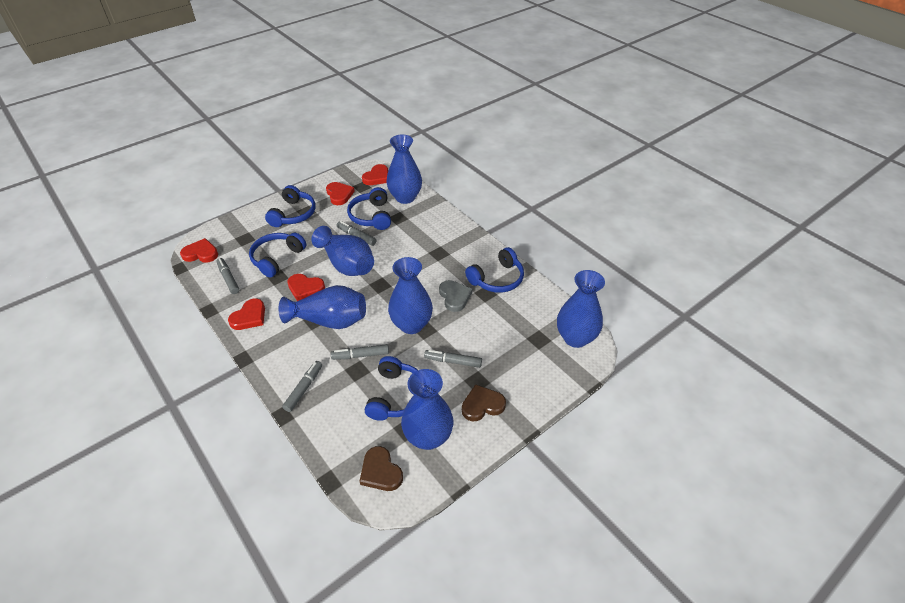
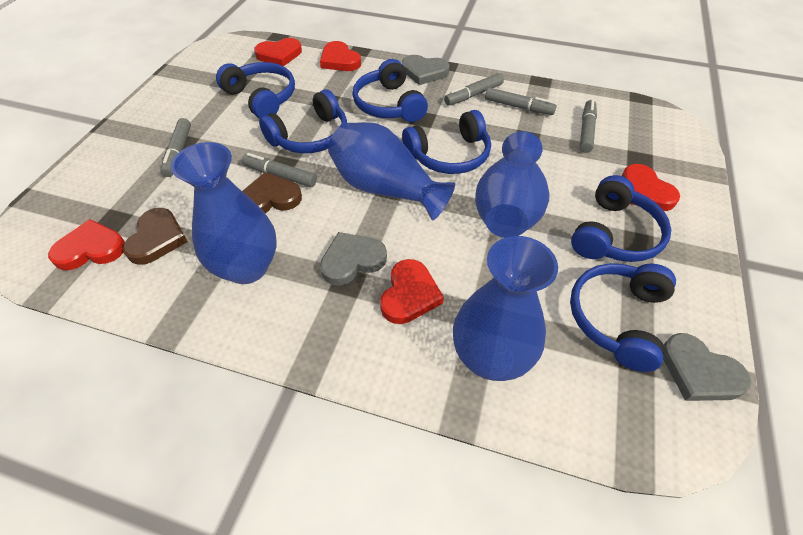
blue headphones: [249,233,306,278] [265,185,315,227] [347,187,391,230] [365,356,418,421] [465,247,524,293] = 5 -> [216,62,295,118] [259,89,347,153] [352,59,428,122] [402,110,491,174] [570,263,676,372] [571,175,671,262] = 6
blue vase: [279,285,366,329] [311,226,374,276] [386,134,422,204] [388,257,433,334] [401,369,453,450] [557,270,605,348] = 6 -> [171,142,277,284] [328,122,455,220] [453,236,558,381] [475,131,549,238] = 4
grey heart: [439,280,472,312] = 1 -> [320,232,387,285] [402,55,449,85] [663,333,751,401] = 3

